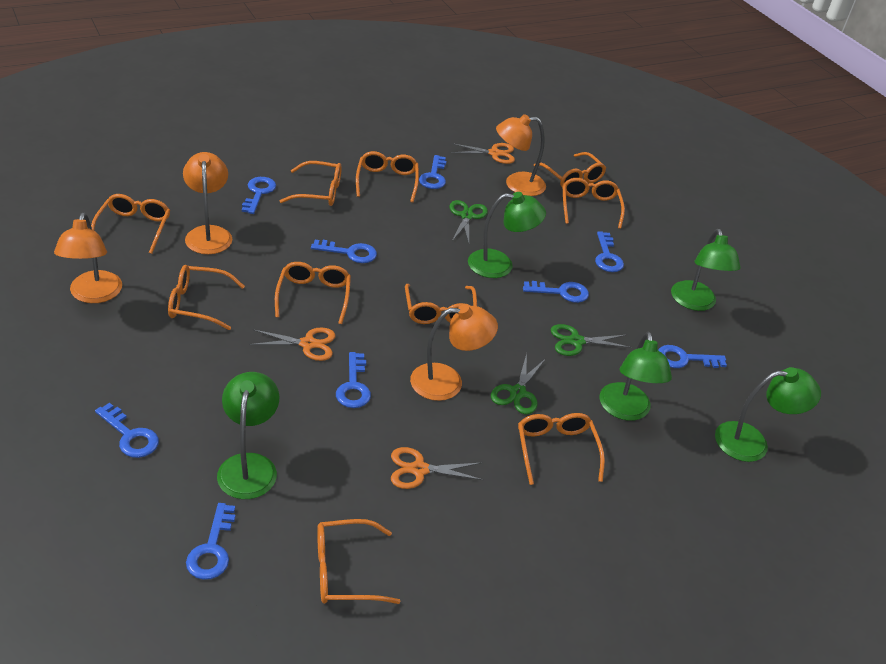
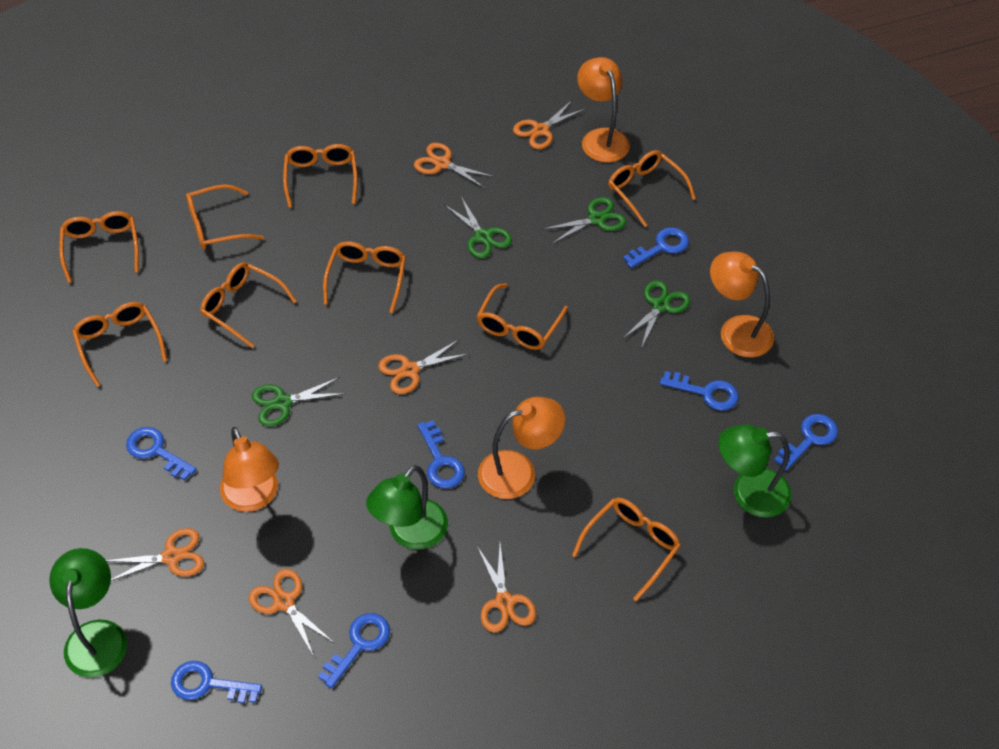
blue key: [95,403,159,458] [186,503,235,580] [242,177,276,214] [311,240,377,263] [336,352,371,408] [419,155,446,189] [523,281,589,303] [595,231,624,272] [658,345,727,368] = 9 -> [126,427,197,481] [171,661,262,703] [318,613,390,688] [418,420,465,488] [623,227,689,268] [660,371,738,411] [774,414,838,471] = 7
green lamp: [217,372,279,499] [468,192,546,278] [599,332,672,421] [671,229,741,311] [715,367,821,462] = 5 -> [49,548,127,678] [366,465,448,549] [718,424,792,518] = 3
green scissors: [449,200,488,243] [491,354,545,414] [551,324,632,356] = 3 -> [252,377,346,426] [445,197,512,258] [542,197,626,244] [622,280,690,348] = 4
orange glasses: [91,194,170,254] [168,265,245,330] [275,262,351,324] [280,161,342,206] [317,519,401,604] [356,151,419,203] [405,284,477,324] [518,413,605,485] [533,152,606,188] [562,178,625,229] = 10 -> [59,211,139,283] [72,302,167,387] [186,184,264,250] [200,262,297,348] [283,144,358,208] [323,241,406,313] [477,283,568,350] [572,498,681,601] [608,150,696,227] = 9
orange scissors: [249,327,335,361] [391,447,483,489] [451,143,515,164] = 3 -> [106,528,204,581] [249,569,334,657] [378,340,469,394] [414,143,495,189] [477,544,536,633] [513,100,585,149] = 6

